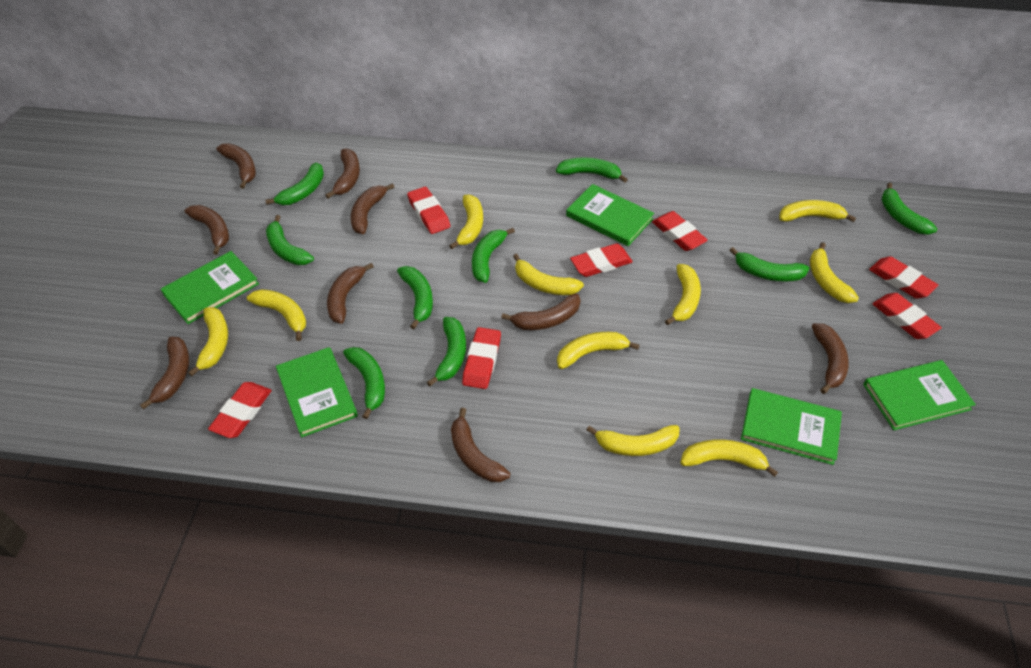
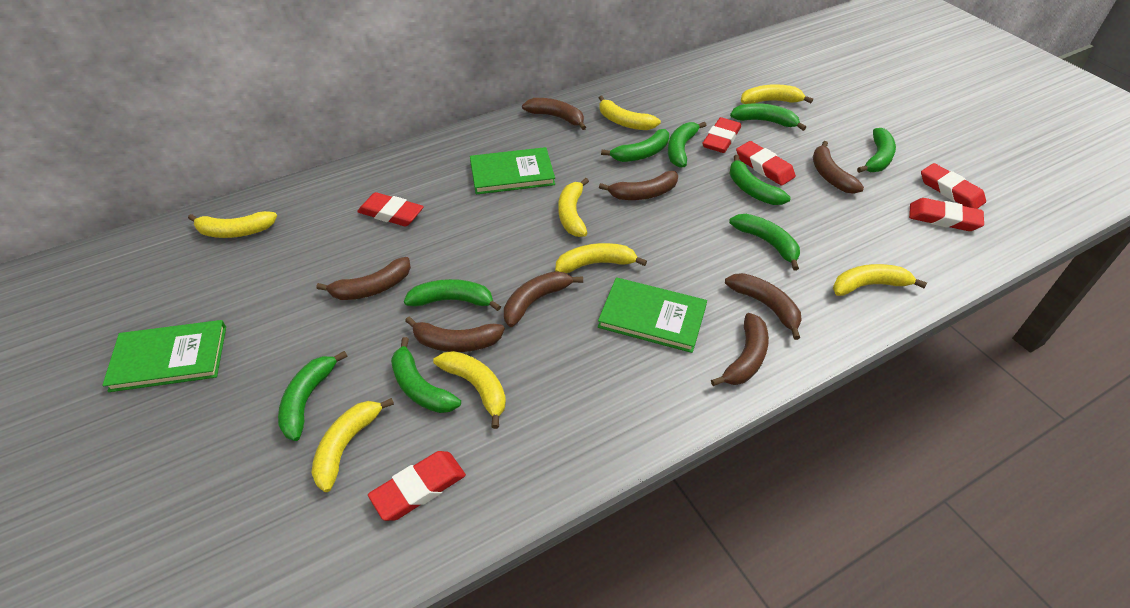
brown banana: [140,337,189,410] [185,205,229,255] [216,143,256,189] [325,149,360,199] [327,263,374,324] [351,183,394,234] [451,408,511,482] [501,294,580,330] [812,323,849,394] = 9 -> [316,257,411,300] [405,317,505,352] [504,271,583,327] [522,98,586,130] [599,171,678,200] [711,313,769,386] [725,273,802,340] [813,141,864,194] = 8
green book: [161,251,259,324] [276,347,358,437] [566,184,654,246] [741,388,842,465] [863,360,976,430] = 5 -> [102,320,226,392] [470,147,555,195] [598,277,707,353] = 3
red eraser: [208,382,272,438] [407,187,450,234] [462,327,501,389] [570,243,633,277] [652,211,708,251] [869,256,938,299] [872,293,942,339] = 7 -> [357,192,424,227] [368,451,466,521] [702,117,741,153] [736,141,796,186] [909,198,984,231] [921,163,986,209] = 6
yellow banana: [188,307,228,376] [247,289,306,341] [449,195,483,249] [513,254,584,295] [557,332,639,369] [587,425,680,456] [665,264,701,325] [680,439,778,477] [779,200,856,222] [810,242,859,303] = 10 -> [188,211,277,238] [311,398,394,492] [433,351,506,429] [555,243,647,273] [558,178,589,237] [599,95,661,130] [741,84,813,104] [833,264,927,296] = 8

